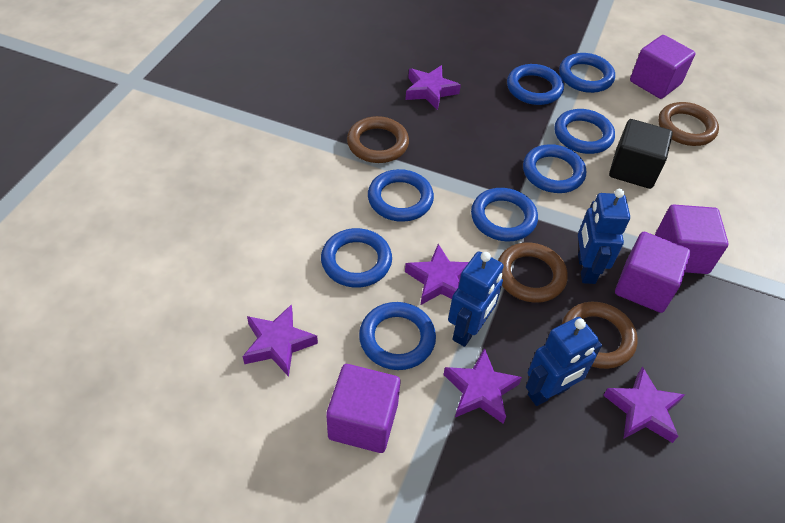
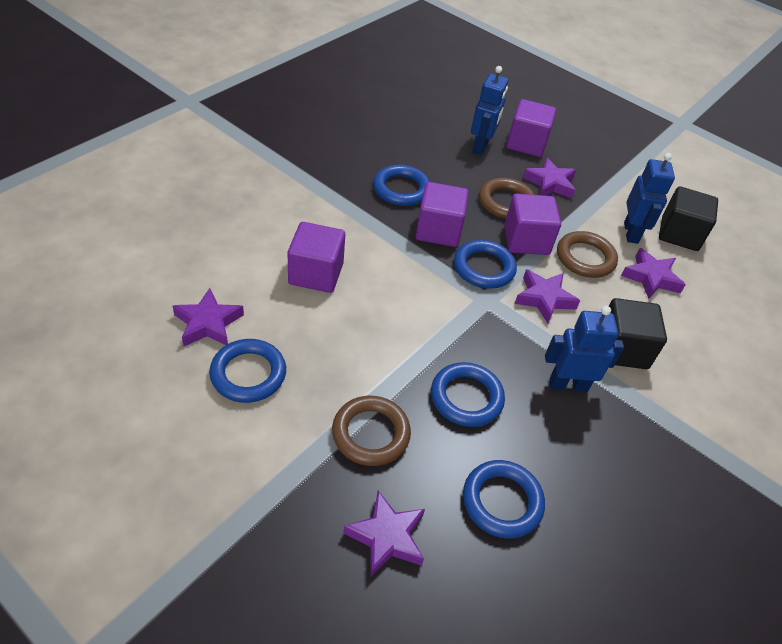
black cube: [609,119,673,189] = 1 -> [609,298,667,369] [659,186,718,251] = 2
blue ring: [321,228,392,288] [359,302,436,370] [368,169,434,222] [471,188,538,241] [507,64,564,105] [523,144,586,193] [555,109,615,154] [559,53,615,93] = 8 -> [209,339,286,403] [373,165,430,206] [431,362,505,427] [454,240,517,289] [463,460,545,539] = 5
brown ring: [347,116,409,163] [498,242,568,303] [562,302,637,369] [658,102,719,146] = 4 -> [332,396,411,466] [479,178,535,219] [557,231,618,278] = 3

